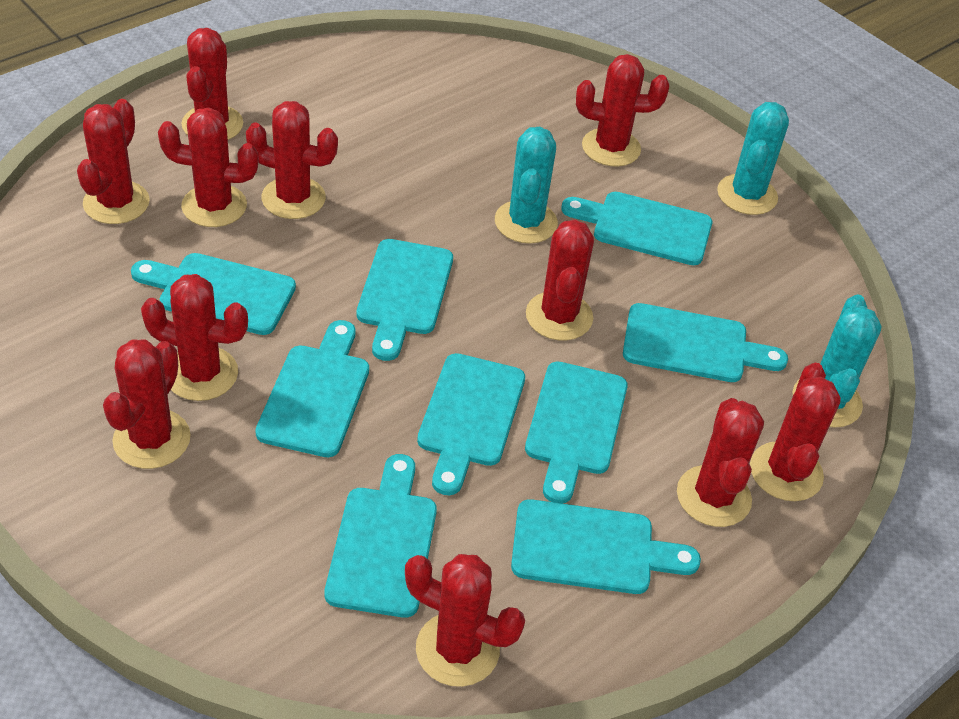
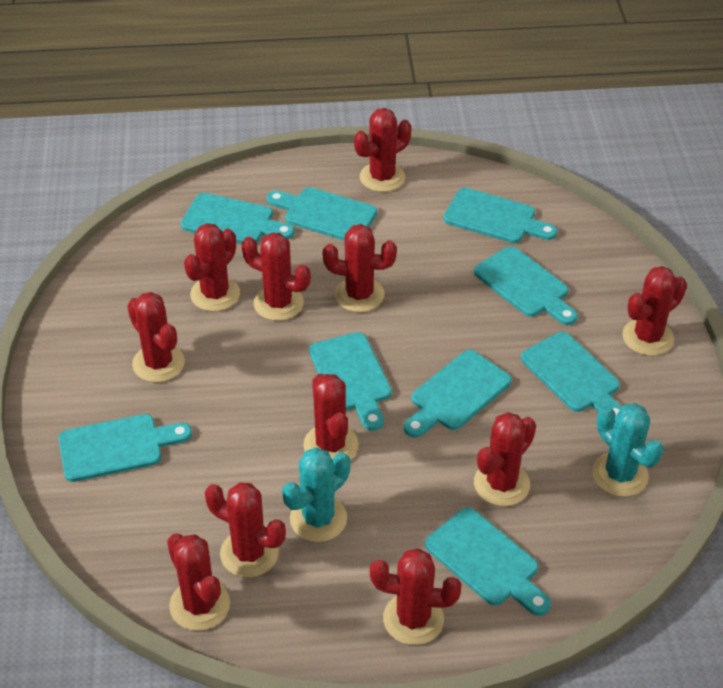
turquoise cactus: [495,127,558,244] [717,102,789,215] [793,294,882,428] = 3 -> [282,447,350,542] [592,403,664,497] = 2

